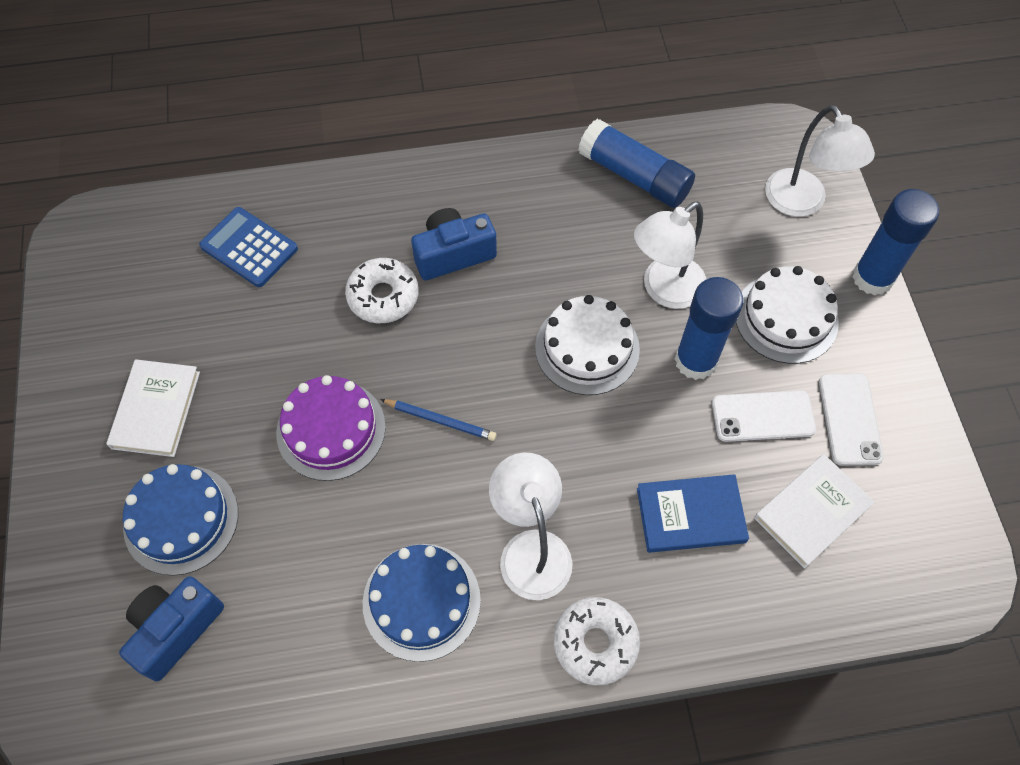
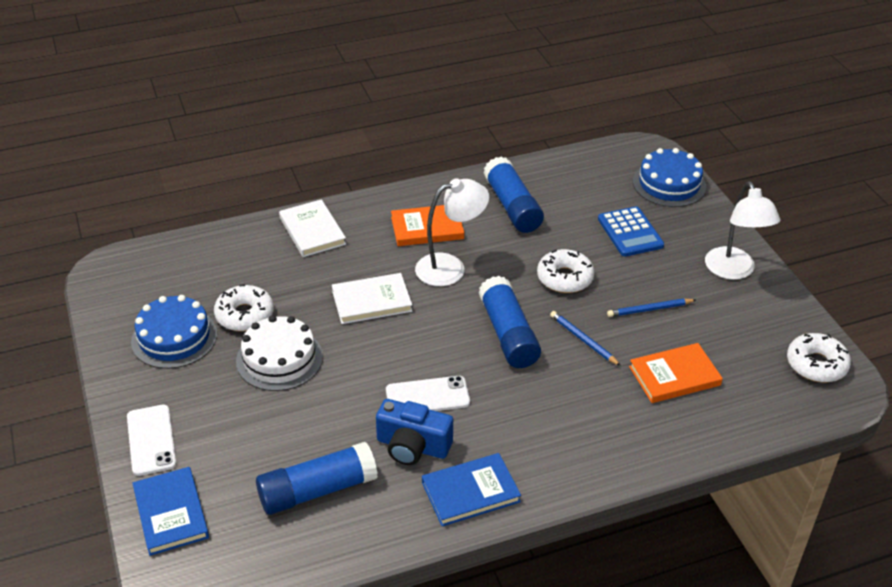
blue book: [637,474,749,553] = 1 -> [132,467,209,556] [422,453,521,526] = 2
blue camera: [119,576,224,681] [411,208,497,280] = 2 -> [376,399,453,465] = 1
blue pencil: [380,399,497,441] = 1 -> [550,311,621,366] [607,299,696,317] = 2
orange book: none = 0 -> [391,205,464,246] [629,343,723,403] = 2
purple cake: [276,375,386,481] = 1 -> none = 0
white cake: [535,295,640,395] [736,266,839,364] = 2 -> [236,315,323,391] = 1
white donut: [345,258,418,323] [554,597,640,685] = 2 -> [214,284,274,331] [537,249,594,293] [787,333,851,382] = 3
white lamp: [489,452,572,600] [634,201,706,309] [765,105,875,217] = 3 -> [415,178,489,286] [705,182,780,280] = 2

